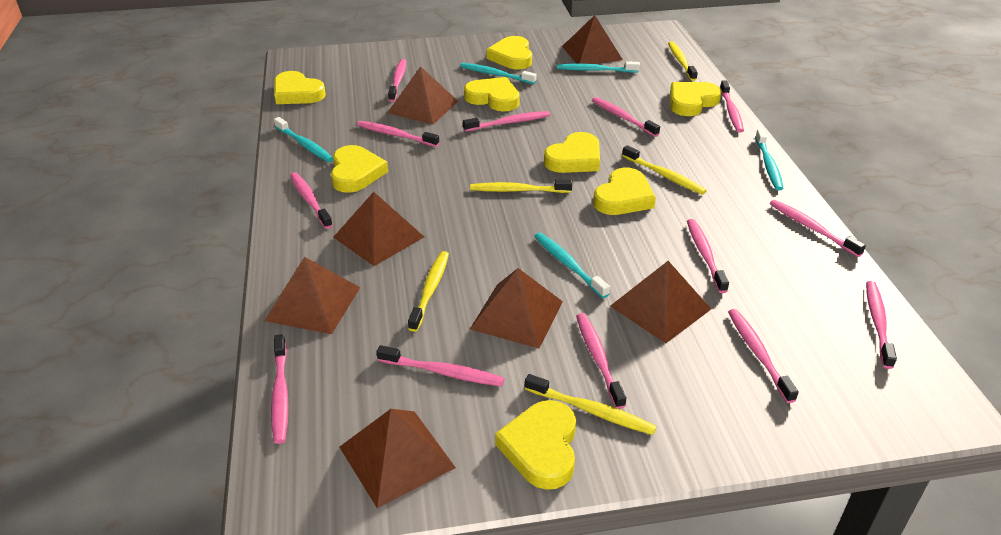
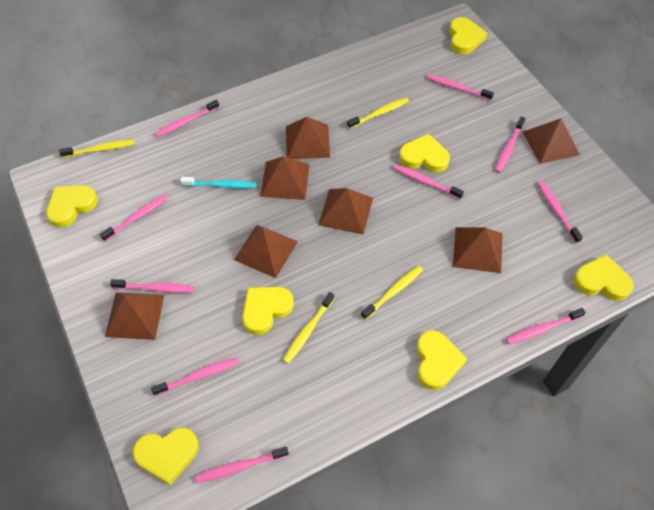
pink toothbrush: [271,334,289,444] [290,172,333,229] [357,121,439,147] [377,345,505,386] [388,59,406,102] [463,111,550,132] [576,313,626,409] [592,97,660,137] [687,219,729,293] [720,81,744,132] [728,309,799,403] [770,200,866,257] [866,281,897,369] = 13 -> [100,194,168,241] [110,279,194,293] [151,357,239,396] [155,100,219,137] [195,447,289,483] [393,164,464,199] [427,74,494,101] [495,116,526,173] [506,308,586,345] [537,181,583,243] = 10
turquoise toothbrush: [274,117,333,162] [460,63,537,84] [534,233,610,298] [557,61,640,73] [755,129,783,191] = 5 -> [180,177,257,188] = 1
yellow heart: [274,71,326,104] [331,145,388,193] [464,77,520,111] [486,36,532,70] [495,400,576,490] [544,132,600,173] [593,168,656,215] [670,82,721,116] = 8 -> [46,185,98,228] [133,428,199,485] [242,287,294,335] [399,134,450,172] [416,330,467,390] [449,17,487,54] [573,254,634,301] = 7
yellow toothbrush: [408,251,449,332] [470,179,572,193] [525,374,657,435] [622,145,707,195] [668,42,698,81] = 5 -> [59,140,135,158] [283,292,335,364] [347,98,409,129] [361,266,423,320] = 4

